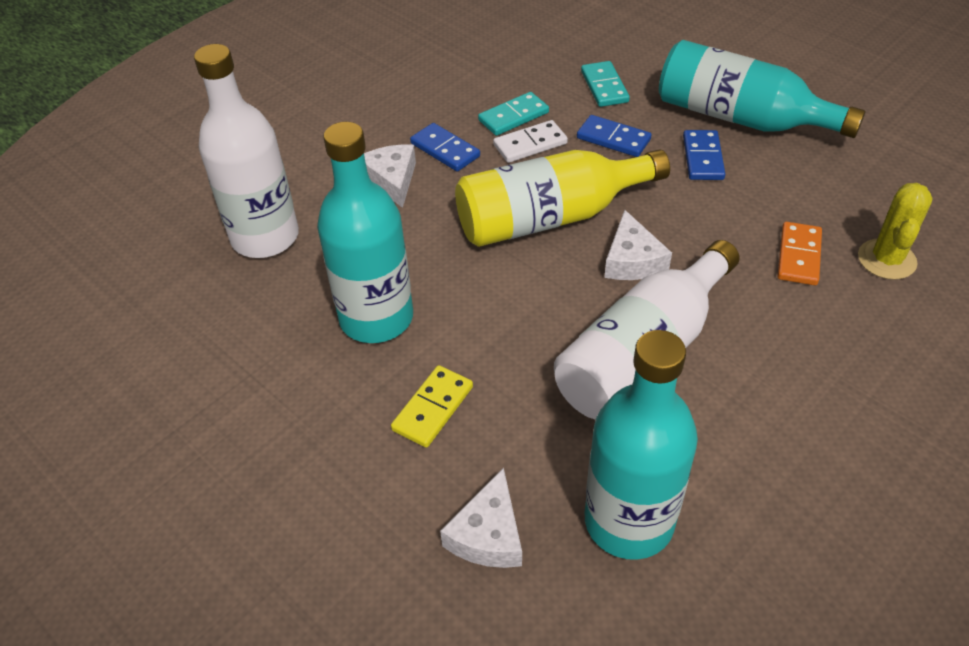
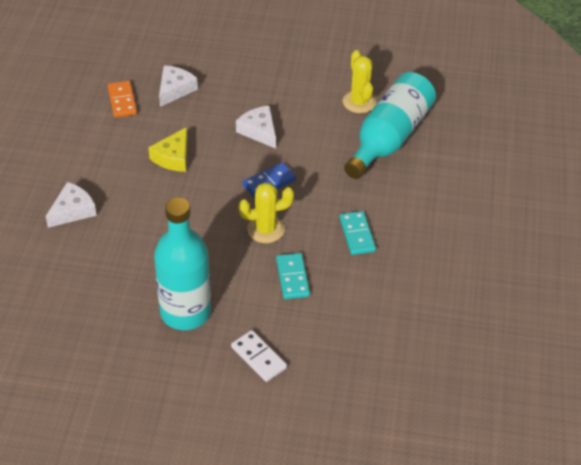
blue domino: [410,123,480,171] [577,115,652,157] [683,130,725,180] = 3 -> [243,162,296,198] = 1
turquoise bottle: [317,122,413,343] [585,330,698,560] [659,40,865,138] = 3 -> [154,198,211,330] [344,72,436,179] = 2
white bottle: [194,44,299,258] [554,240,740,420] = 2 -> none = 0
yellow bottle: [455,149,670,247] = 1 -> none = 0
yellow cactus: [858,183,933,280] = 1 -> [238,182,294,243] [343,50,376,113] = 2
yellow cheese: none = 0 -> [148,127,188,172] = 1
yellow domino: [391,365,473,448] = 1 -> none = 0

